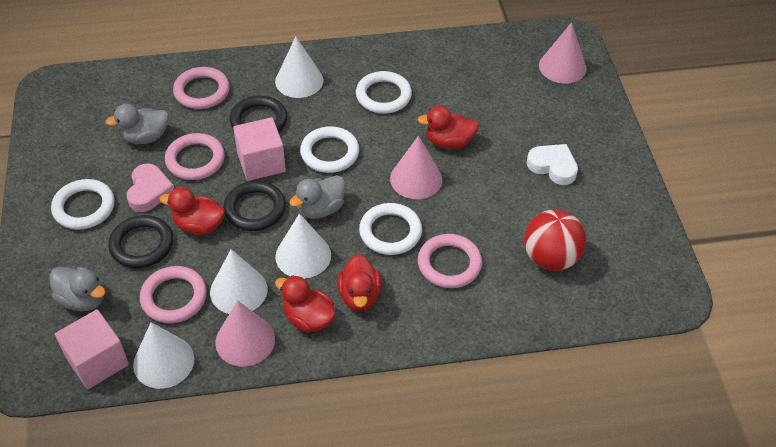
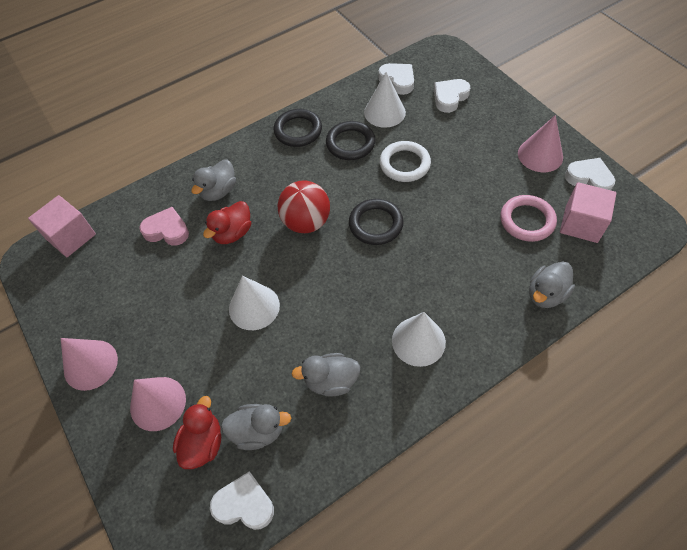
grey duck: [49,267,106,311] [105,104,169,144] [289,175,345,219] = 3 -> [191,160,236,201] [221,404,291,450] [292,353,360,397] [529,261,575,308] = 4
pink ring: [140,266,207,323] [165,133,225,180] [173,67,230,109] [418,234,482,288] = 4 -> [500,195,557,242] = 1
red duck: [160,187,225,235] [275,275,336,333] [337,254,381,311] [417,106,479,149] = 4 -> [173,396,221,469] [203,201,251,244] = 2
white cone: [133,322,194,389] [210,249,268,314] [275,37,324,98] [275,213,331,279] = 4 -> [229,276,280,330] [364,72,406,128] [392,312,446,367] = 3
white heart: [527,144,578,185] = 1 -> [210,471,274,530] [378,63,414,95] [434,79,470,113] [565,158,615,190] = 4
white ring: [51,179,115,230] [300,126,359,173] [356,71,412,113] [359,203,422,255] = 4 -> [380,141,431,182] = 1

